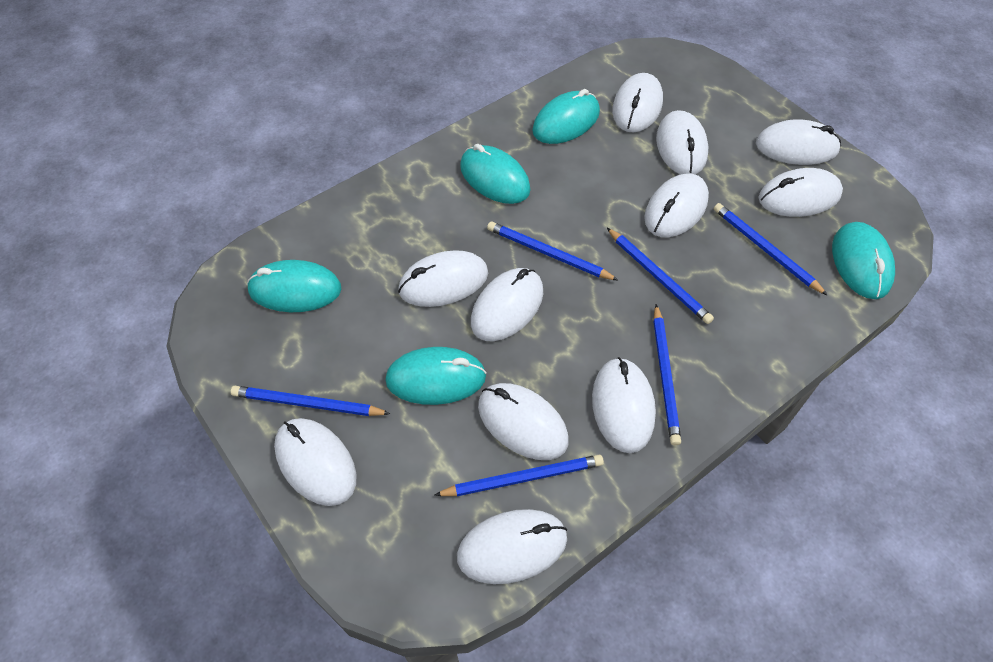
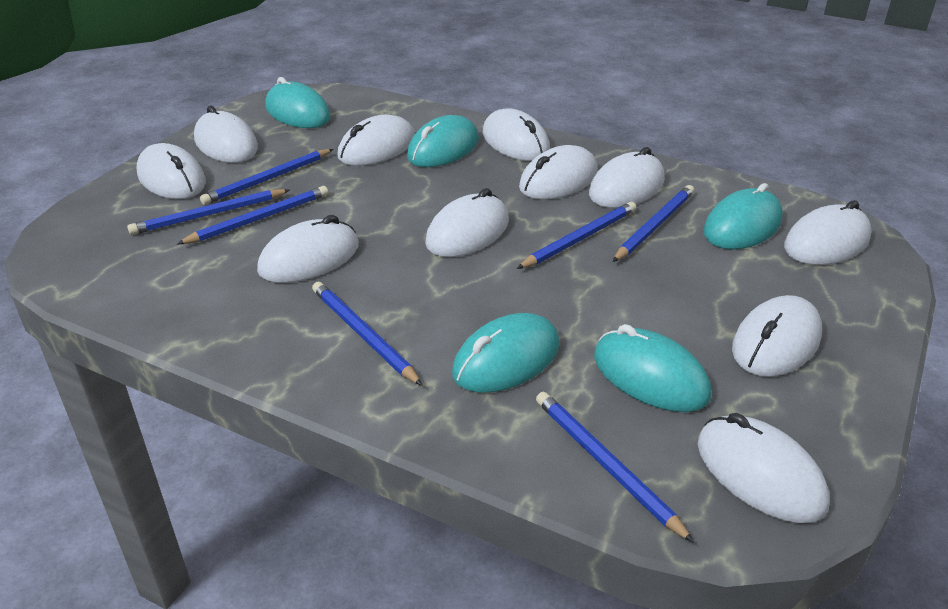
blue pencil: [231,386,391,416] [435,455,604,496] [487,222,619,281] [607,228,714,324] [653,304,681,446] [714,203,828,296] = 6 -> [127,189,290,235] [177,186,328,244] [200,149,333,205] [312,282,423,386] [517,202,636,269] [536,392,694,543] [612,185,694,262] = 7

